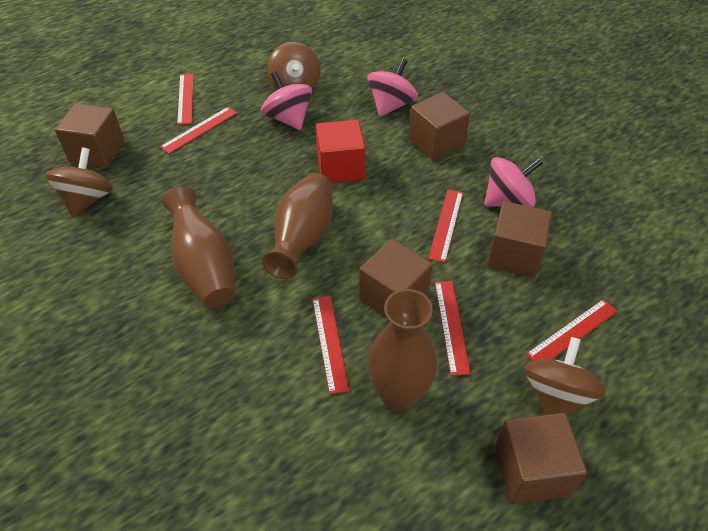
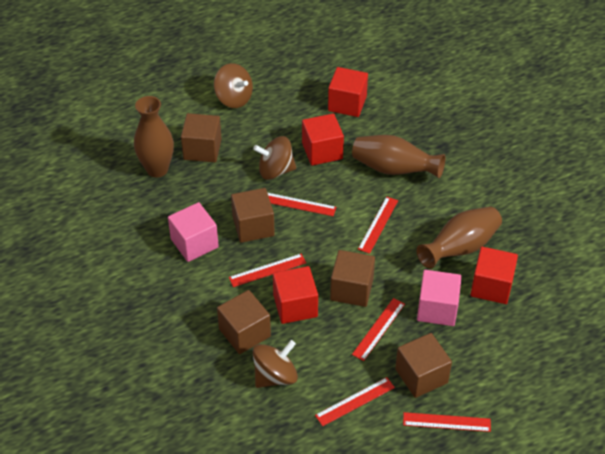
pink cube: none = 0 -> [168,202,219,262] [417,270,462,326] = 2
pink spinning top: [261,71,312,130] [368,58,418,117] [484,157,543,207] = 3 -> none = 0
red cube: [316,120,365,183] = 1 -> [273,266,318,324] [302,114,344,166] [328,67,368,117] [470,247,518,304] = 4

